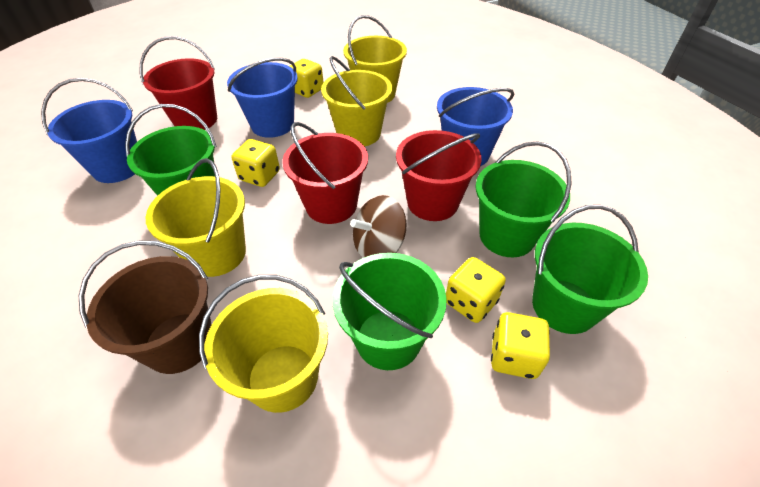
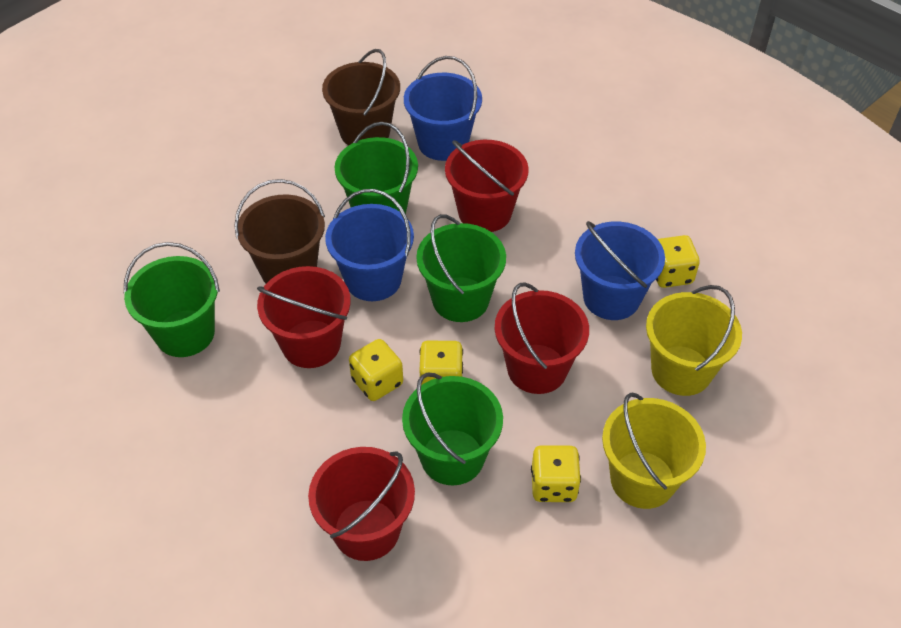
brown bucket: [79,241,212,374] = 1 -> [234,179,325,284] [322,49,400,145] = 2
brown spinning top: [350,195,407,258] = 1 -> none = 0
red bucket: [140,36,217,130] [282,122,368,224] [396,130,482,221] = 3 -> [257,266,351,368] [308,447,415,561] [445,140,528,232] [495,282,589,394] = 4
yellow bucket: [146,158,246,277] [199,275,328,413] [321,56,392,147] [343,15,407,103] = 4 -> [602,392,706,509] [646,285,742,396] = 2

